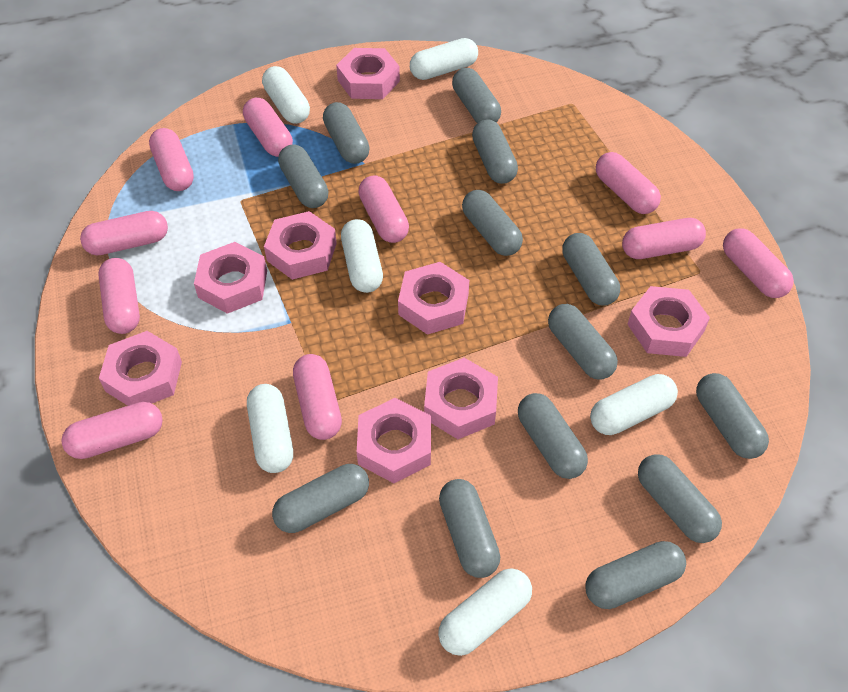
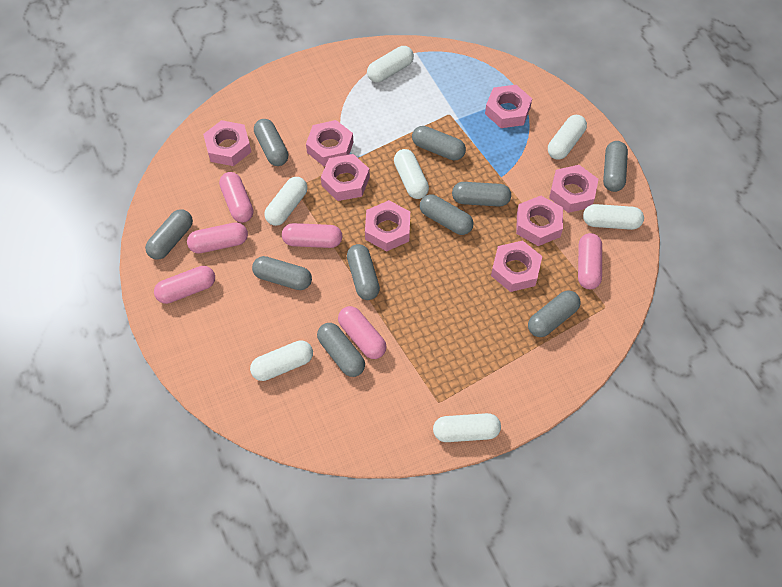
grey capsule: [272,464,369,533] [278,144,329,208] [323,102,370,164] [439,479,500,578] [452,68,501,123] [462,190,523,256] [472,119,518,184] [518,393,588,479] [548,304,618,379] [562,233,620,306] [585,541,686,609] [638,454,722,543] [696,373,769,459] = 13 -> [145,209,193,260] [252,256,312,290] [254,119,288,166] [317,323,365,377] [347,244,380,300] [412,126,466,160] [420,194,474,235] [452,182,511,207] [528,290,581,337] [603,141,628,192] = 10
pink capsule: [61,402,163,459] [80,211,168,255] [98,258,140,334] [149,128,194,191] [243,97,293,157] [293,354,342,440] [358,175,409,243] [596,152,661,214] [622,218,706,259] [723,228,794,298] = 10 -> [154,266,215,304] [187,222,248,253] [219,172,253,223] [282,223,342,248] [338,306,387,359] [578,233,602,289] = 6
white capsule: [247,384,293,473] [262,66,310,124] [341,219,383,293] [410,38,478,80] [438,569,532,656] [590,374,678,435] = 6 -> [250,340,313,381] [264,177,307,226] [367,46,414,82] [394,149,429,199] [433,413,501,442] [548,115,587,160] [583,204,644,230] = 7

